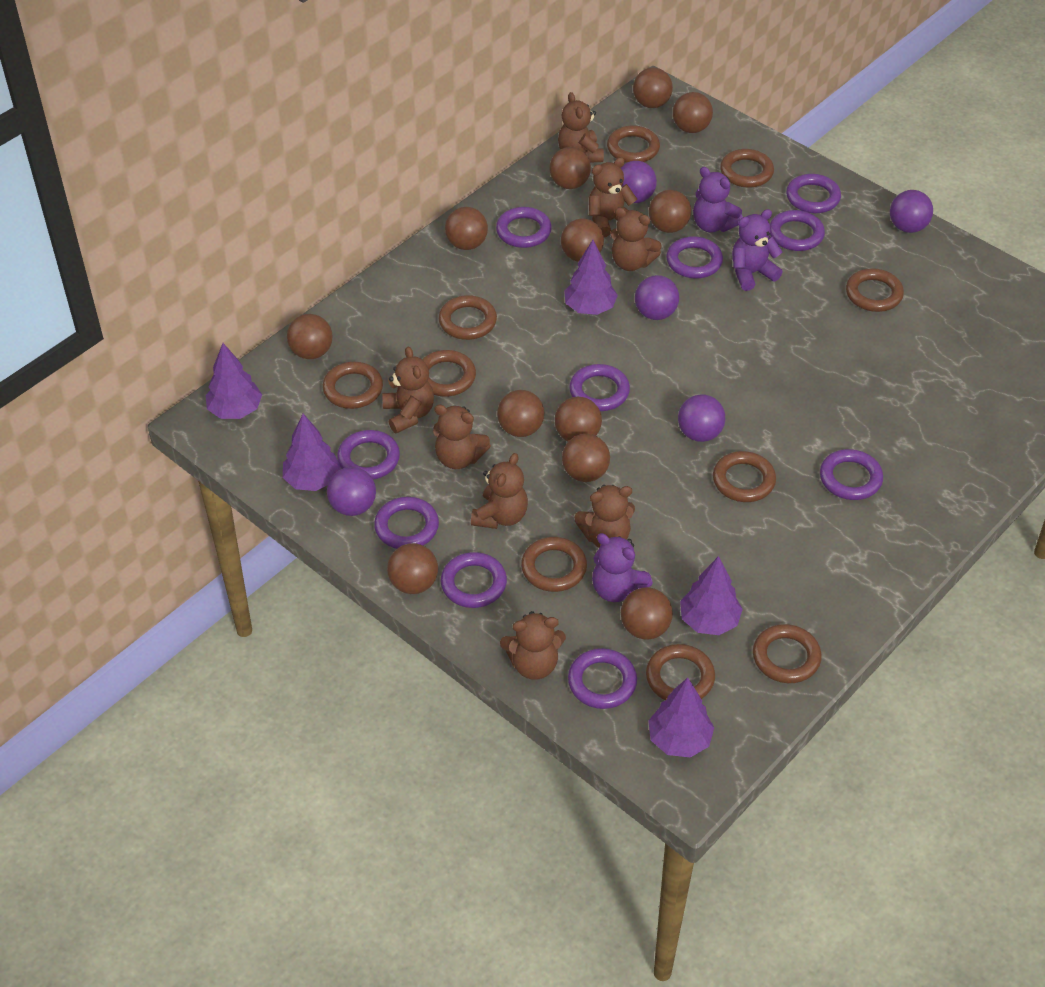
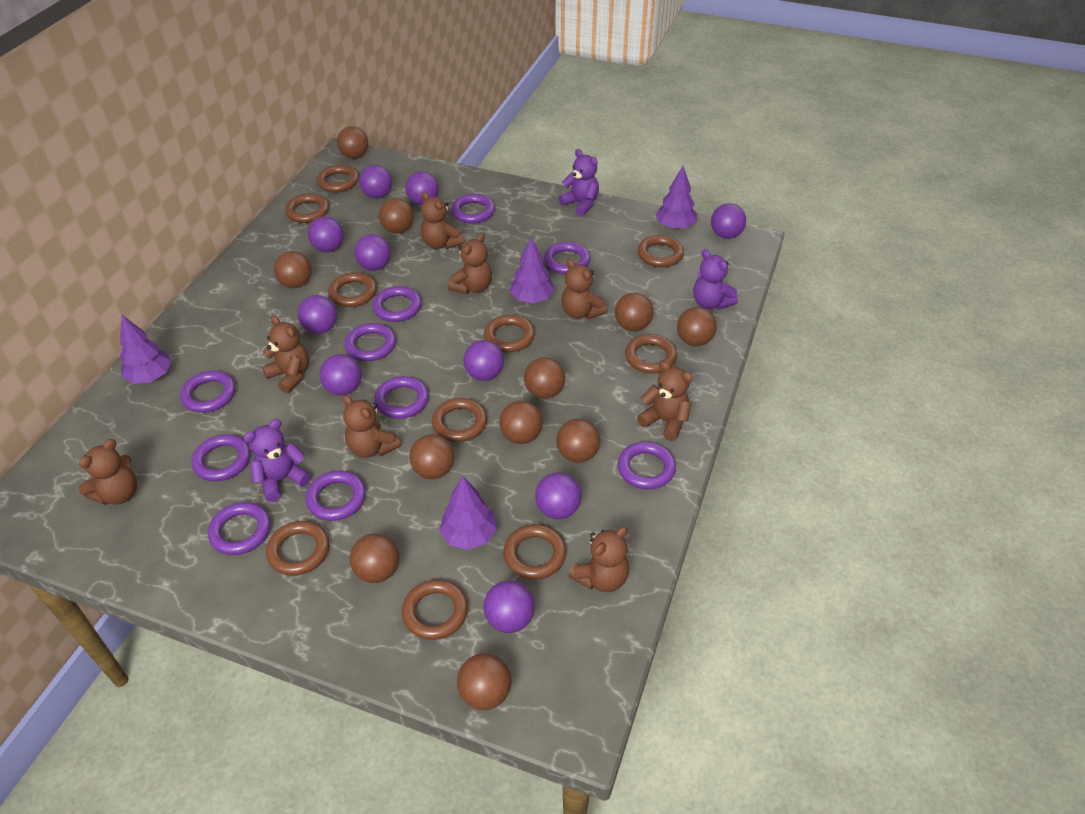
brown ball: [287,314,333,359] [387,543,438,594] [445,207,488,250] [497,390,544,437] [549,147,591,189] [555,397,602,442] [561,218,604,262] [562,434,610,482] [621,587,673,640] [633,68,673,108] [649,190,691,233] [673,92,713,133] = 12 -> [274,251,312,288] [337,126,369,159] [350,533,400,583] [379,198,414,233] [409,434,454,479] [457,653,511,710] [499,401,543,444] [524,357,565,399] [556,418,600,463] [615,293,653,331] [677,307,717,346] = 11
purple ball: [327,467,376,516] [621,161,657,203] [635,275,679,320] [678,394,725,442] [890,190,933,233] = 5 -> [298,295,337,334] [308,216,344,252] [320,354,362,395] [354,234,391,271] [359,165,392,198] [405,171,439,205] [463,340,504,381] [483,580,535,633] [535,473,582,519] [711,203,746,239] = 10
purple tree: [206,343,262,419] [283,414,341,491] [564,240,618,315] [648,678,714,758] [680,556,743,635] = 5 -> [120,315,172,384] [439,475,497,550] [510,237,555,303] [656,166,697,230] = 4

